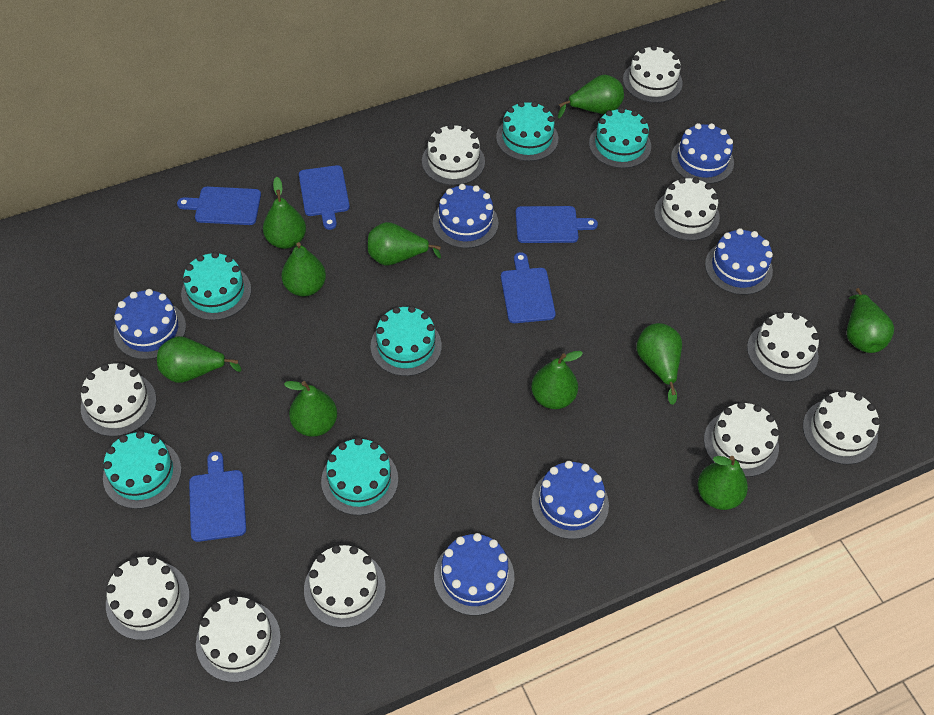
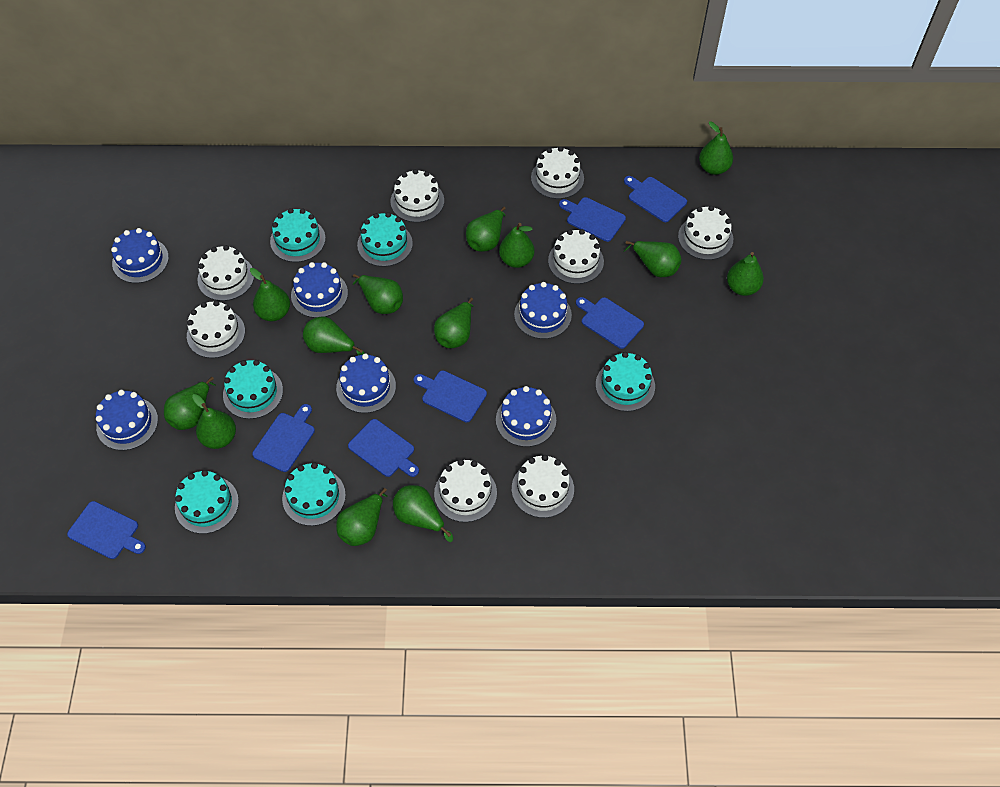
blue cutting board: [177,187,261,225] [189,451,246,542] [299,165,350,230] [501,252,556,323] [516,206,598,243] = 5 -> [67,501,146,559] [252,404,315,472] [348,419,419,477] [414,371,487,422] [559,197,626,242] [576,297,644,349] [624,176,687,222] = 7
green pear: [157,336,241,383] [263,177,306,249] [281,242,326,297] [284,381,337,437] [368,222,441,265] [531,351,583,409] [558,75,624,118] [636,323,682,405] [698,456,748,510] [847,288,894,353] = 10 -> [164,377,216,430] [192,394,236,449] [250,268,290,321] [303,316,365,355] [336,488,388,546] [353,274,403,314] [393,485,453,542] [434,298,473,348] [466,207,506,252] [499,223,534,268] [623,241,682,277] [699,121,733,175] [727,252,764,296] = 13
white cake: [80,363,156,436] [106,557,190,640] [196,596,281,682] [304,545,386,628] [422,124,485,186] [623,45,683,103] [654,177,720,241] [704,402,779,477] [747,312,819,382] [803,390,880,465] = 10 -> [187,301,245,358] [197,245,254,301] [390,169,444,222] [434,459,497,522] [512,455,574,518] [531,147,584,199] [548,229,604,284] [678,206,733,260] = 8

